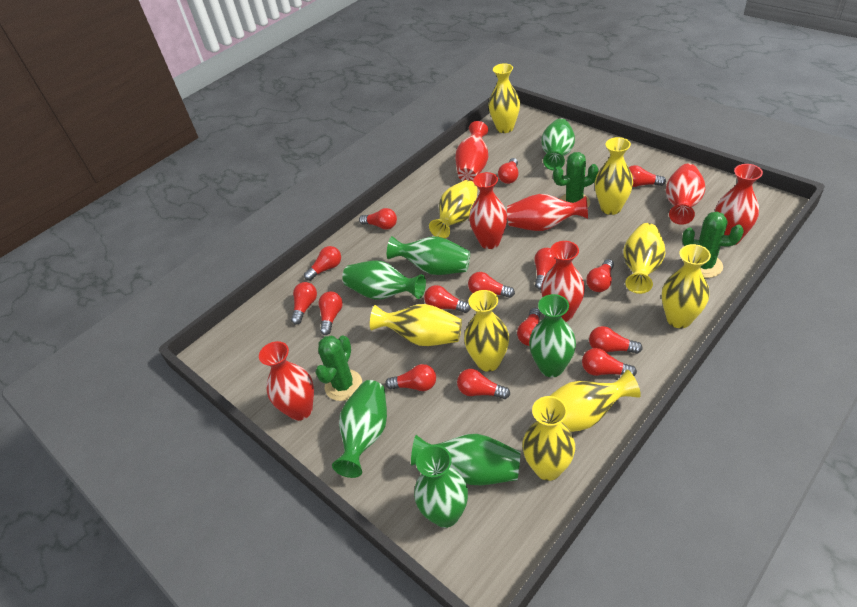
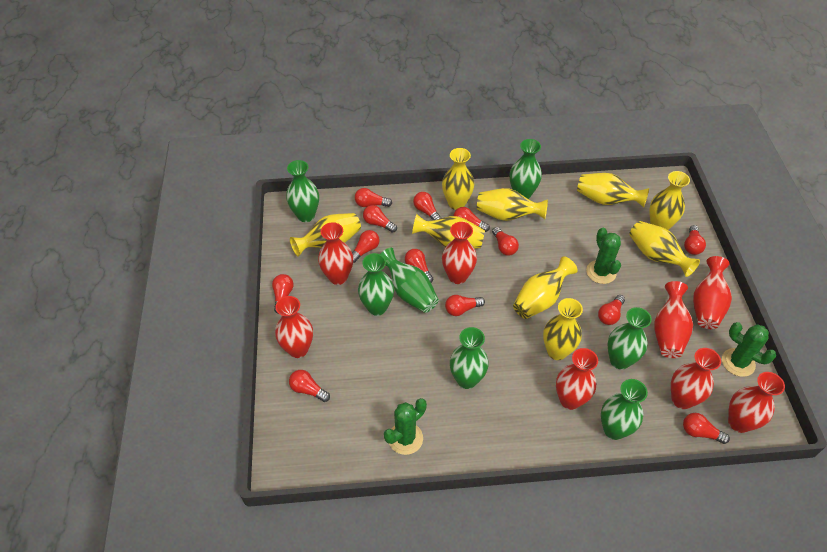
red light bulb: [291,282,317,325] [304,246,341,281] [318,291,343,335] [359,208,397,230] [385,364,436,391] [424,285,471,313] [457,369,510,399] [468,272,515,298] [498,158,519,184] [517,308,541,346] [534,248,557,290] [582,348,637,376] [586,259,614,292] [589,326,643,354] [629,165,666,187] = 15 -> [272,274,294,314] [289,370,330,402] [352,230,379,263] [355,188,392,207] [363,205,397,233] [405,249,433,283] [413,192,441,220] [445,295,485,316] [453,207,490,232] [492,227,519,256] [598,295,625,325] [683,413,730,444] [684,225,706,255] = 13
red vase: [259,341,314,421] [455,121,488,181] [469,172,507,249] [507,194,588,231] [541,241,585,322] [666,163,705,225] [715,164,763,245] = 7 -> [275,296,313,358] [318,222,353,285] [442,222,477,284] [556,348,598,410] [654,281,693,358] [671,348,721,409] [693,256,732,329] [728,372,785,433] = 8

